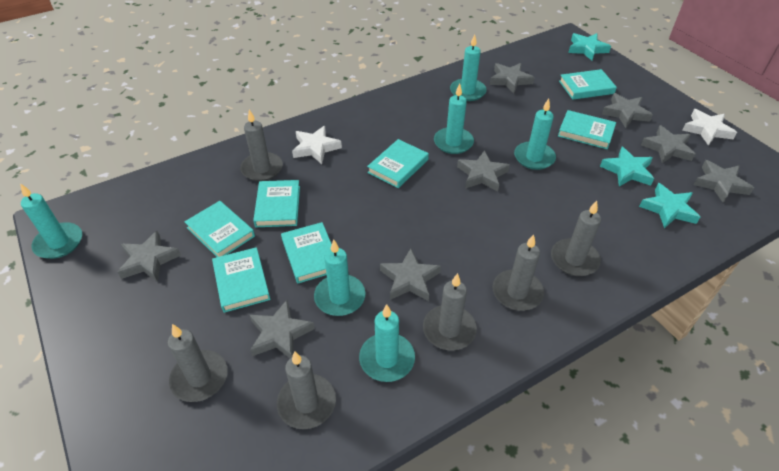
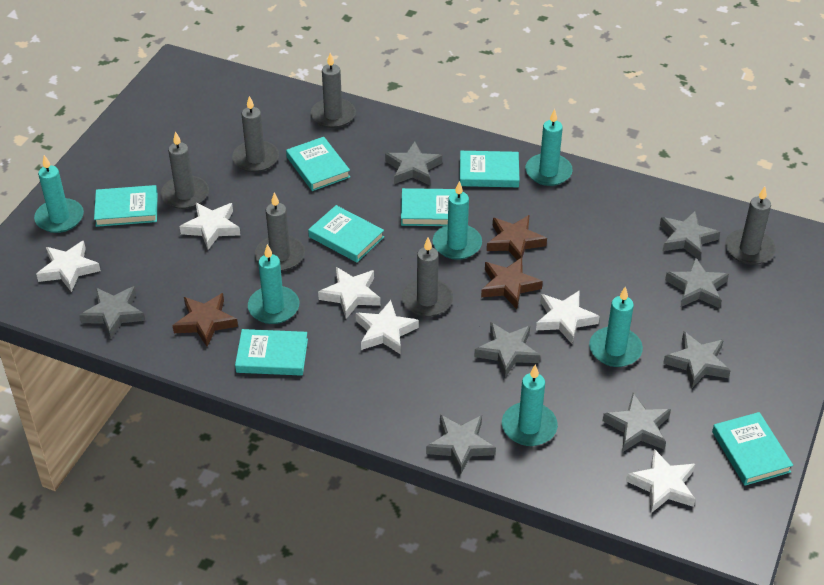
brown star: none = 0 -> [172,293,238,347] [481,257,543,309] [487,215,547,260] = 3
turquoise star: [568,33,611,61] [600,147,654,187] [639,183,700,229] = 3 -> none = 0
white star: [292,126,342,164] [682,109,737,146] = 2 -> [36,241,101,292] [179,203,241,250] [318,267,381,319] [355,300,419,354] [536,291,600,344] [626,449,696,513] = 6

